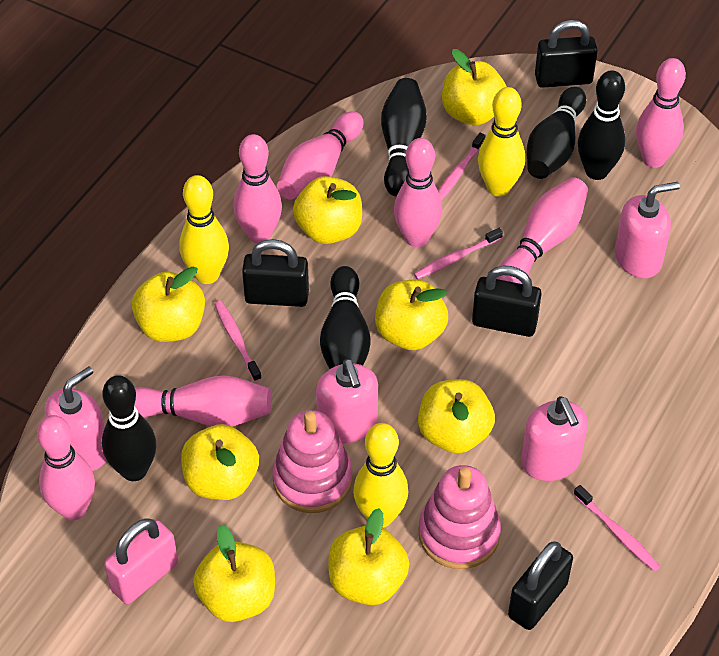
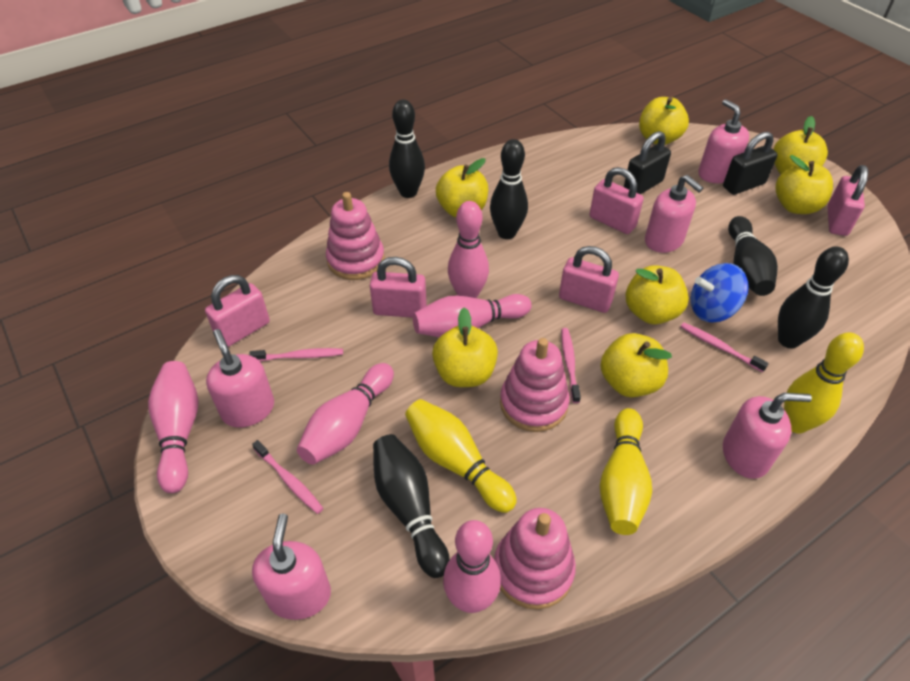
black padlock: [242,239,309,307] [472,265,542,337] [508,542,573,630] [535,20,598,88] = 4 -> [624,131,671,194] [723,132,778,195] = 2
blue spinning top: none = 0 -> [691,263,749,322] = 1
pink bowling pin: [37,415,95,520] [135,375,272,426] [233,134,282,243] [277,111,364,200] [394,138,442,247] [498,177,588,284] [636,58,686,168] = 7 -> [148,361,199,493] [297,363,394,465] [413,294,531,337] [443,520,501,613] [448,201,489,298] = 5
pink padlock: [104,519,178,604] = 1 -> [205,275,270,347] [370,257,427,318] [559,246,619,313] [590,167,644,234] [827,165,868,236] = 5
pink soap dispenser: [45,367,107,471] [316,359,378,443] [521,397,588,481] [615,182,680,278] = 4 -> [206,329,274,428] [252,514,331,620] [645,175,703,253] [698,99,749,183] [723,393,812,479] = 5
pink stacking toy: [272,410,353,513] [419,465,501,569] = 2 -> [326,192,385,280] [494,508,576,610] [500,338,569,432] = 3
yellow apple: [132,267,205,342] [181,424,259,500] [193,525,275,622] [293,176,362,244] [328,508,410,605] [375,280,448,350] [418,379,495,453] [442,49,507,125] = 8 -> [432,308,498,387] [436,158,488,217] [600,333,672,397] [625,265,689,324] [639,97,689,145] [773,116,828,174] [776,155,833,214] = 7

